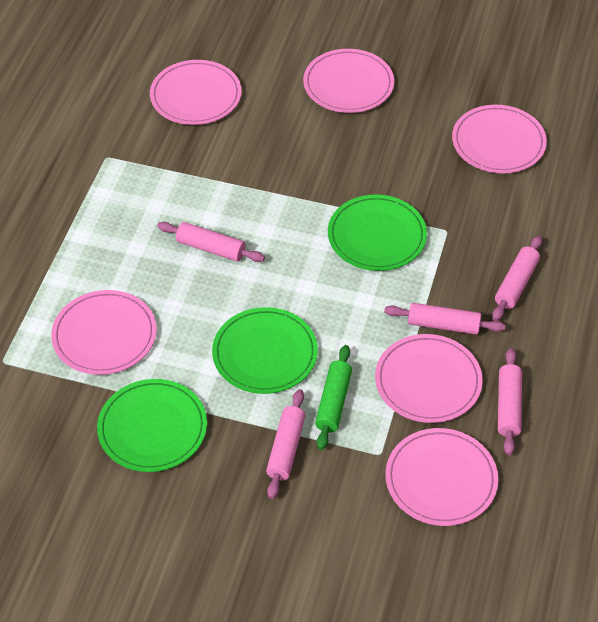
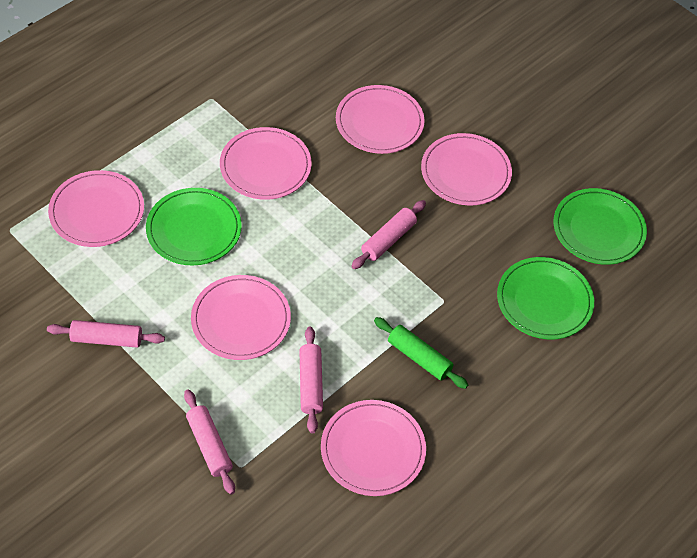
pink rolling pin: [157,222,265,262] [266,389,306,499] [384,303,506,335] [492,235,542,321] [498,348,522,455] = 5 -> [47,320,165,348] [184,389,235,495] [299,327,323,434] [351,200,426,269] = 4

